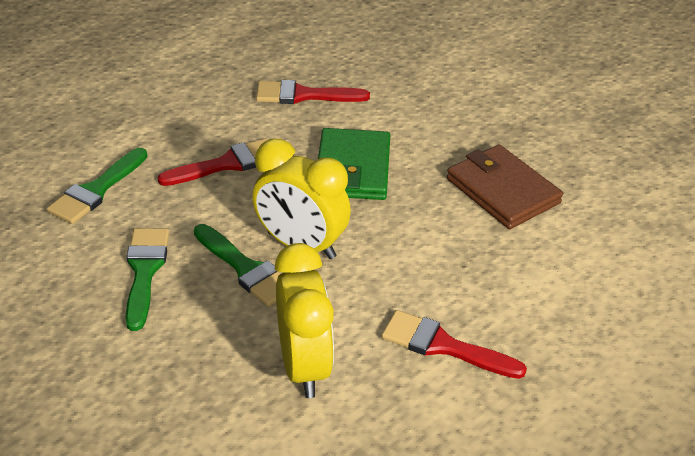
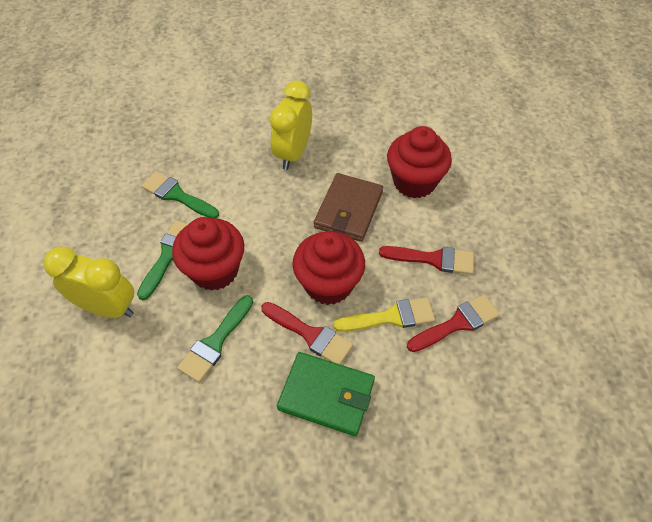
red cupcake: none = 0 -> [172,217,244,291] [292,231,365,305] [387,126,452,198] = 3
yellow brush: none = 0 -> [334,297,435,332] = 1

